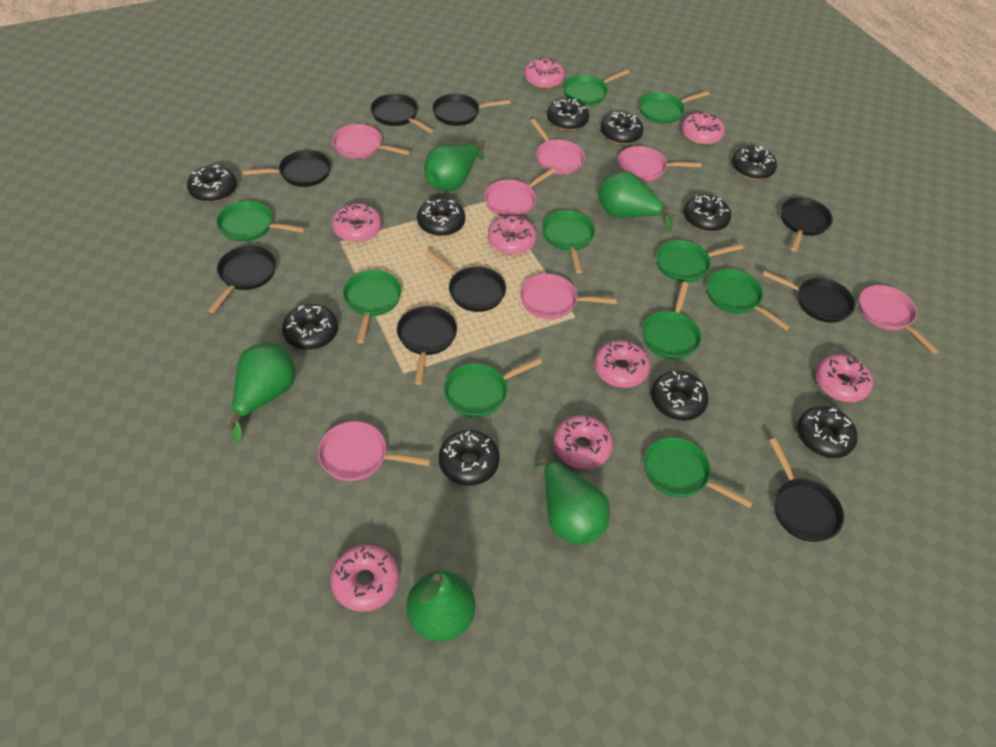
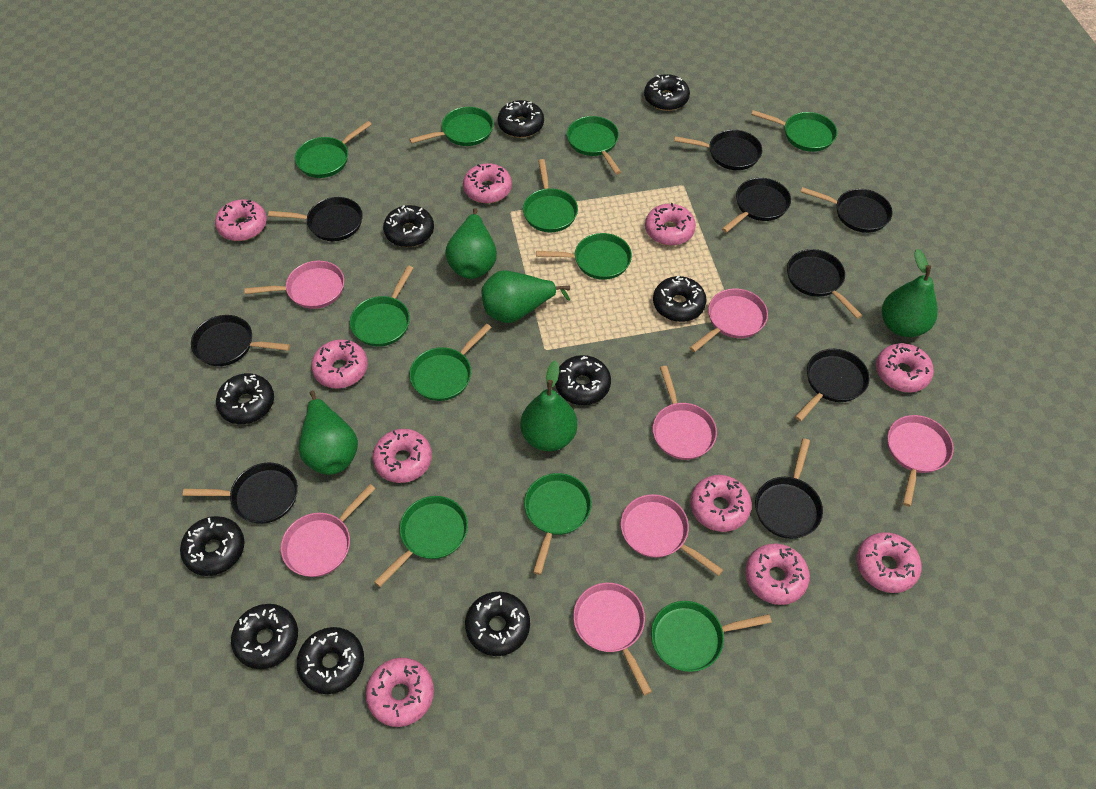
green pan: [216,201,305,242] [343,270,402,343] [444,358,542,417] [542,210,595,273] [563,69,629,105] [639,91,709,124] [642,282,702,360] [644,437,753,508] [656,240,744,283] [707,269,790,330] = 10 -> [295,121,372,178] [350,266,413,347] [374,496,468,587] [409,323,492,401] [410,107,493,146] [523,159,578,232] [524,473,592,575] [536,233,632,280] [567,116,621,174] [651,601,772,672] [751,110,837,152] = 11
pink donut: [331,545,399,612] [332,203,382,242] [488,216,537,255] [524,58,565,88] [553,415,613,469] [594,340,650,388] [682,112,725,145] [815,354,873,402] = 8 -> [215,199,267,241] [311,339,368,388] [366,658,434,727] [372,429,432,483] [463,163,512,203] [645,203,696,246] [690,475,752,532] [745,543,810,605] [857,532,922,593] [876,343,934,392] = 10

